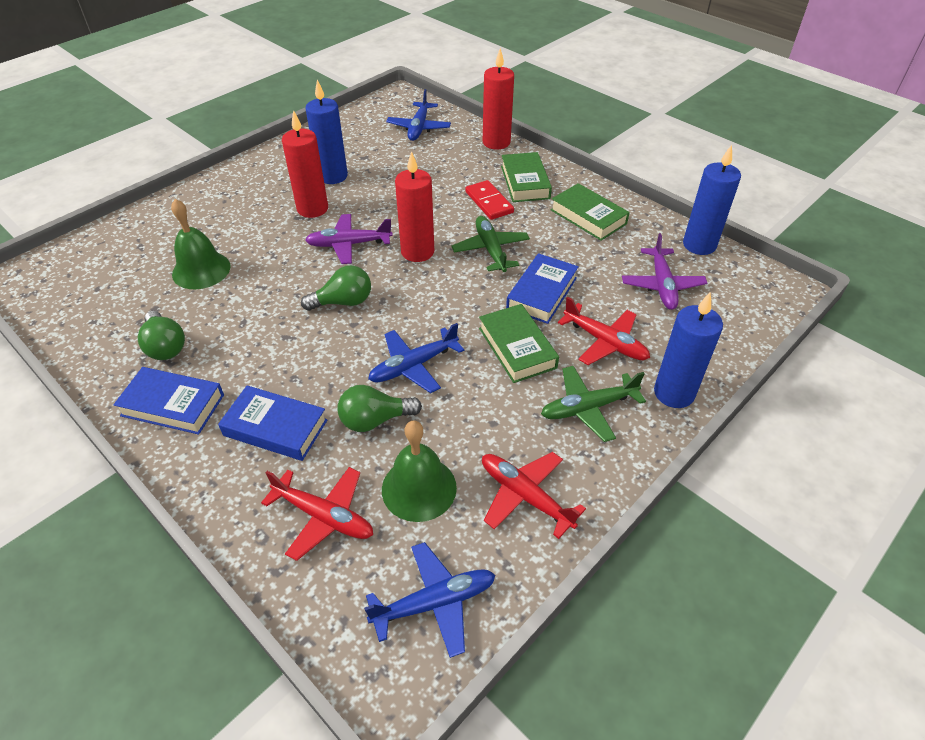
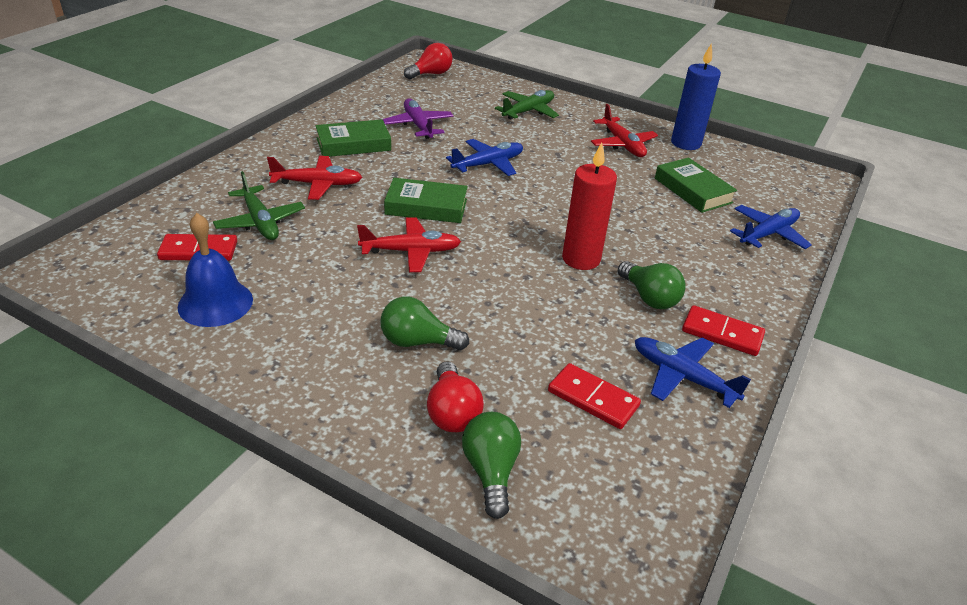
blue bell: none = 0 -> [177,213,253,327] = 1
blue book: [113,367,224,435] [218,385,327,461] [506,253,579,324] = 3 -> none = 0
blue candle: [306,80,348,184] [654,292,723,408] [683,145,741,255] = 3 -> [671,43,721,150] = 1
green bell: [171,199,231,289] [382,420,457,522] = 2 -> none = 0
purple plane: [305,214,393,264] [622,233,707,310] = 2 -> [383,99,454,139] = 1
red candle: [282,110,328,218] [395,151,434,262] [483,48,514,149] = 3 -> [562,143,617,270] = 1
red domino: [465,180,514,220] = 1 -> [157,234,237,261] [548,363,641,429] [682,305,765,356] = 3
red light bulb: none = 0 -> [404,43,453,80] [427,361,484,432] = 2

